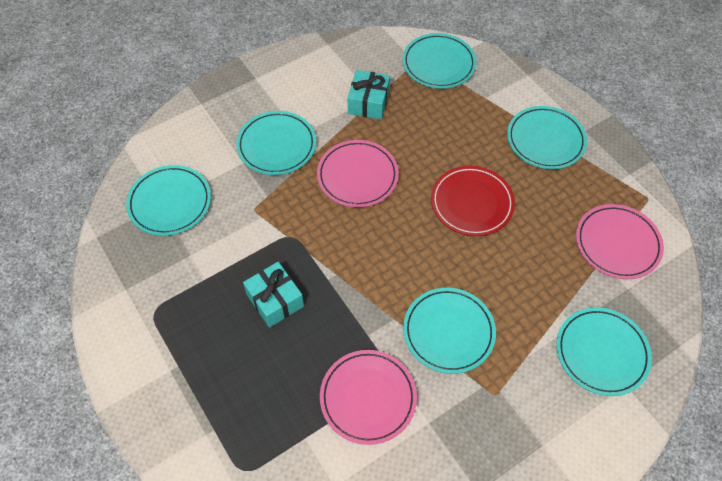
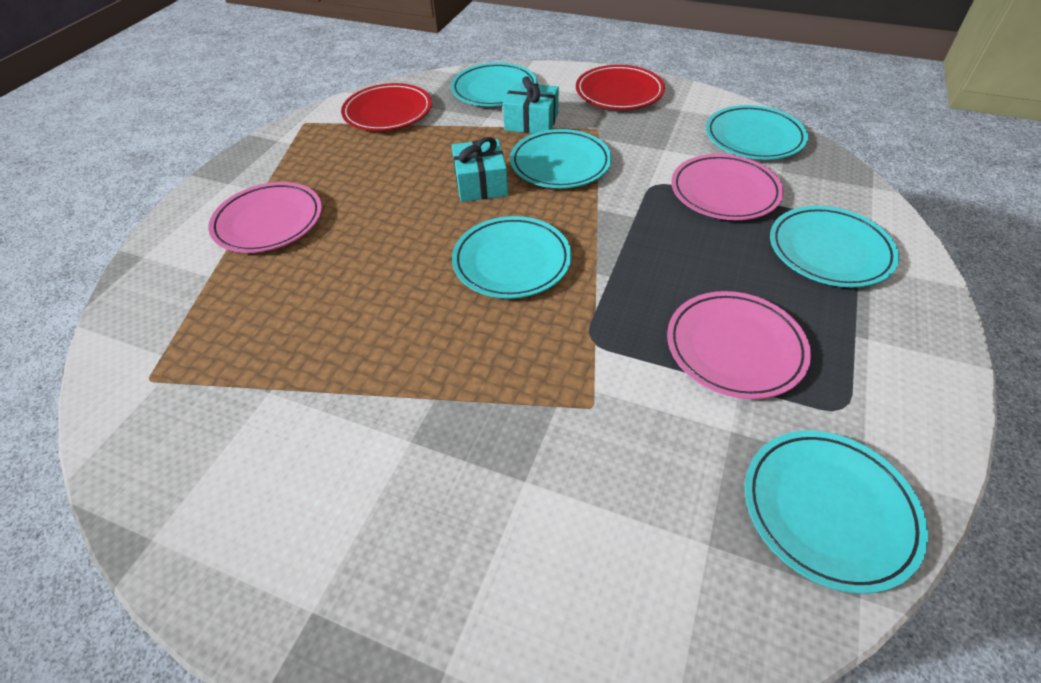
red plate: [431,166,515,236] = 1 -> [341,83,432,131] [576,65,665,110] = 2

